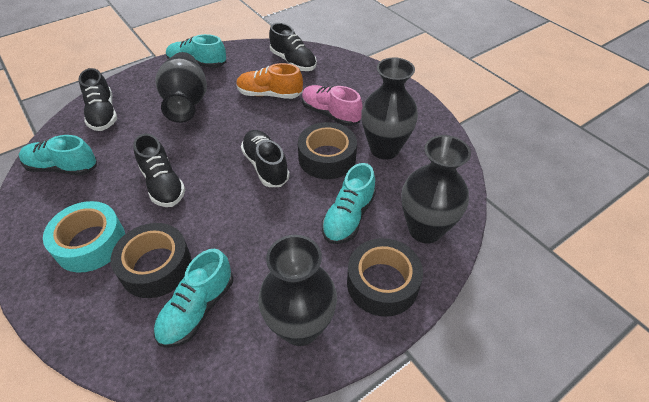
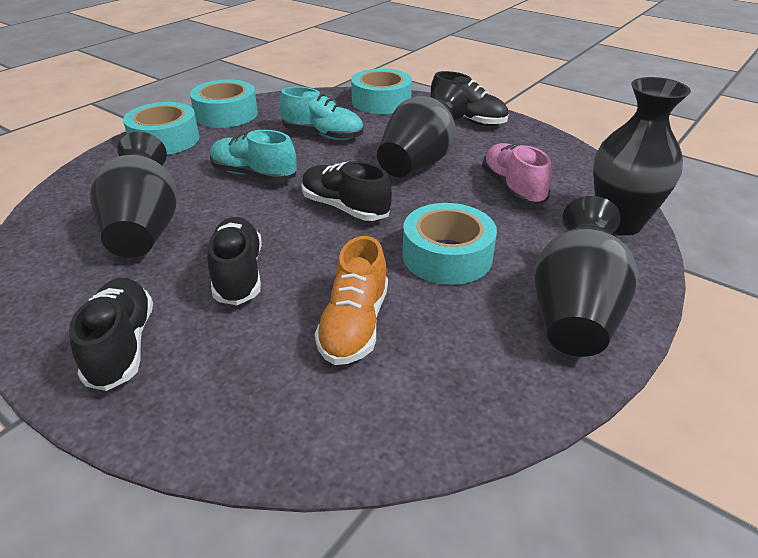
black tape: [110,223,192,298] [298,122,357,179] [347,238,423,317] = 3 -> none = 0
turquoise shoe: [19,135,97,176] [154,249,233,348] [166,34,227,68] [322,163,376,244] = 4 -> [210,130,297,182] [279,87,363,140] = 2
turquoise tape: [43,201,125,273] = 1 -> [123,102,200,155] [190,79,258,128] [351,68,412,114] [403,203,497,285] = 4

